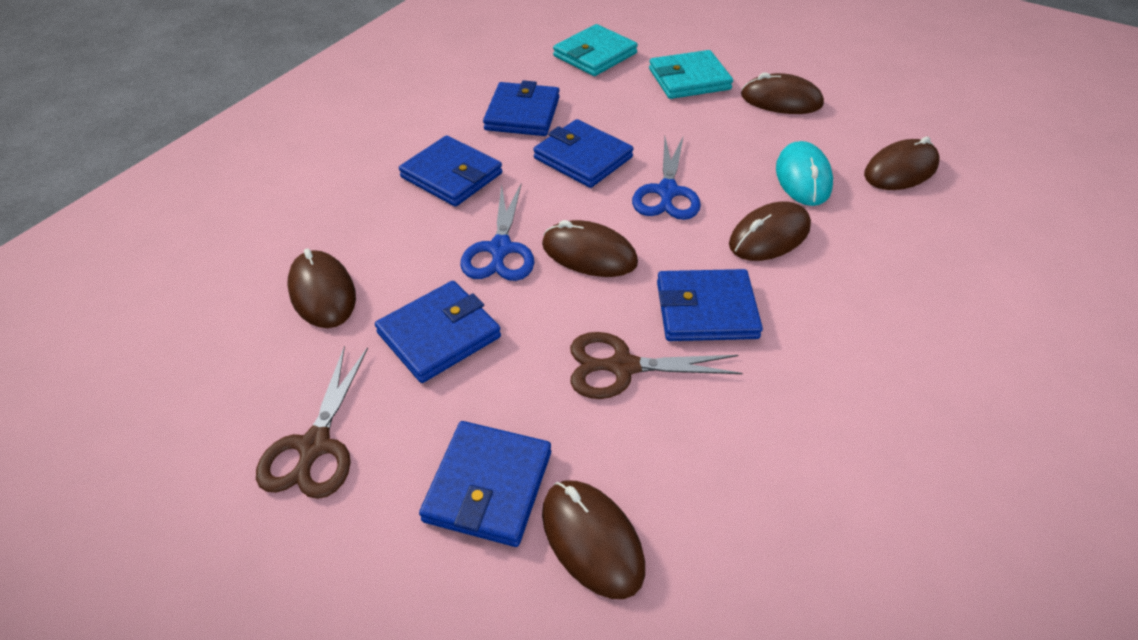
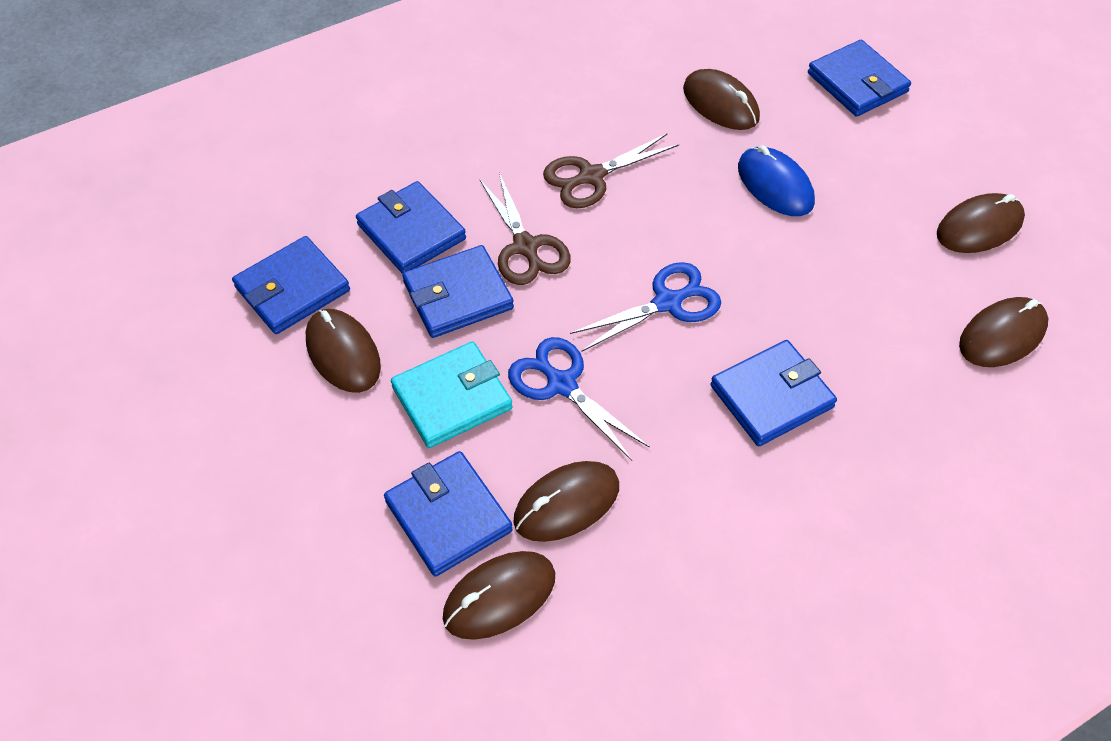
blue mouse: none = 0 -> [738,145,815,216] = 1
turquoise mouse: [776,141,833,206] = 1 -> none = 0
turquoise wallet: [553,24,638,76] [649,50,733,99] = 2 -> [391,341,513,448] = 1

